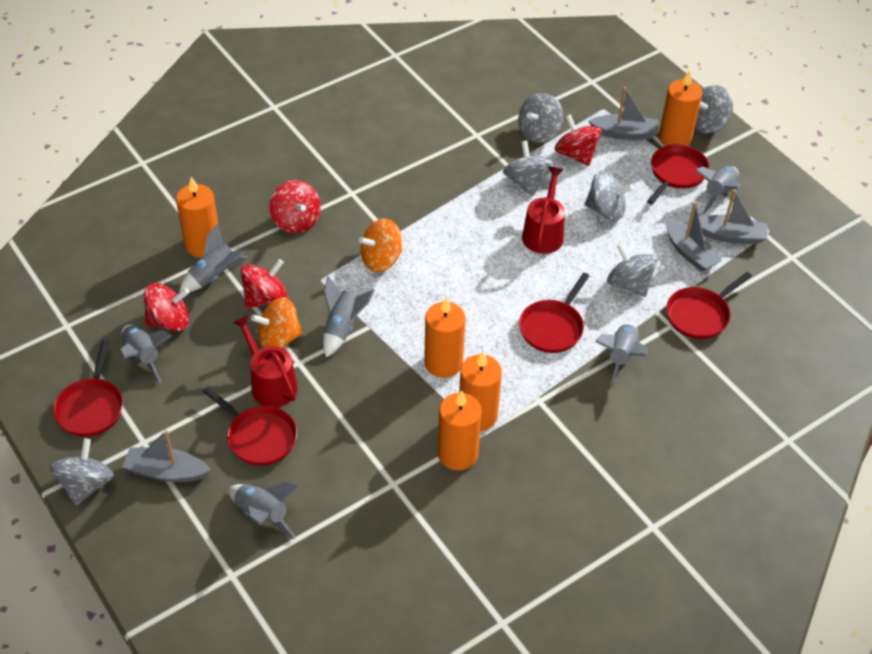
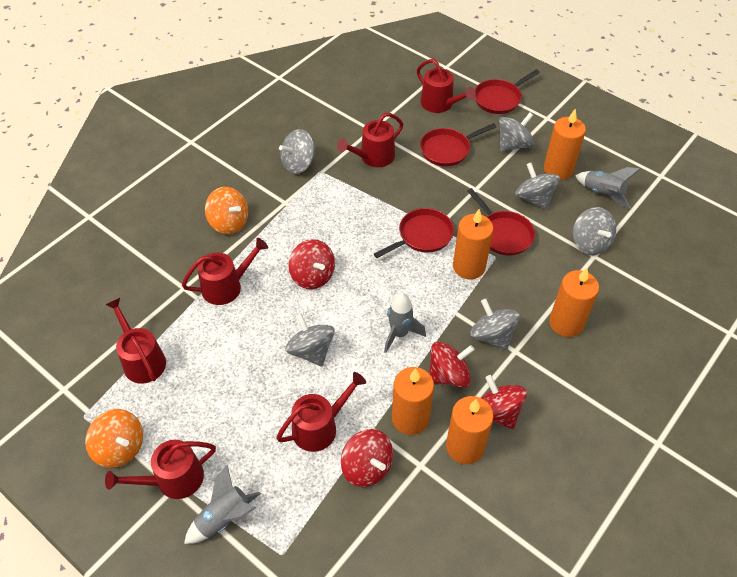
grey boat: [123,430,211,482] [588,87,659,140] [666,202,722,272] [699,189,768,244] = 4 -> none = 0
grey rocket: [120,324,172,383] [179,223,248,293] [229,482,299,538] [323,276,375,357] [595,323,647,385] [695,166,741,214] = 6 -> [184,465,261,544] [384,293,426,353] [575,167,641,209] = 3
red pan: [53,340,123,437] [203,387,297,466] [519,273,589,353] [647,144,710,204] [666,272,752,339] = 5 -> [374,208,454,258] [420,123,496,166] [467,188,535,256] [475,69,540,114] = 4
red watering can: [232,315,298,407] [522,167,565,254] = 2 -> [105,298,166,384] [105,440,216,499] [182,238,268,305] [276,372,366,452] [337,113,403,167] [417,59,476,113] = 6

